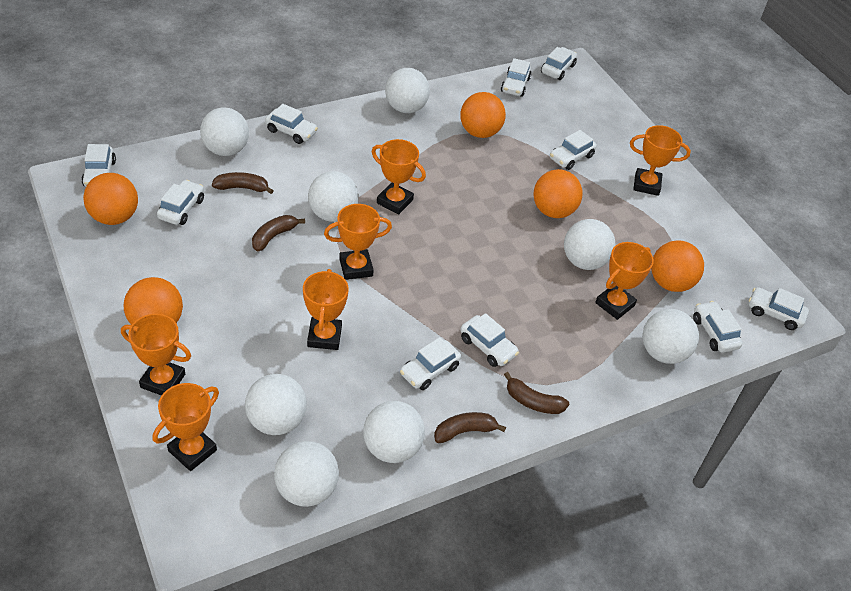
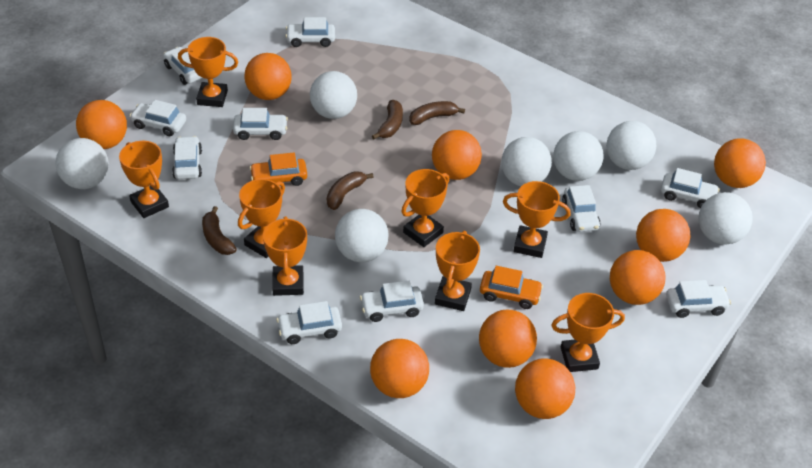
orange ball: [83,173,138,225] [124,277,183,325] [460,92,506,138] [533,169,582,218] [651,240,704,292] = 5 -> [76,100,127,149] [244,53,292,100] [370,339,429,398] [432,130,482,180] [479,310,537,368] [515,358,575,419] [610,250,666,305] [636,209,690,262] [714,138,766,188] = 9
orange car: none = 0 -> [250,152,307,186] [480,266,543,309] = 2
orange trophy: [121,314,191,396] [153,383,219,471] [303,269,348,350] [324,204,392,280] [372,139,426,214] [595,242,654,320] [630,125,691,196] = 7 -> [119,141,169,218] [178,37,238,107] [238,179,285,258] [263,216,307,296] [401,169,449,247] [435,231,480,311] [503,181,571,258] [551,293,625,372] = 8
white ball: [200,108,249,156] [245,374,307,435] [274,441,339,507] [308,171,359,222] [363,401,425,463] [385,68,430,113] [564,219,616,270] [642,309,699,364] = 8 -> [55,138,109,189] [310,71,357,119] [335,209,389,262] [501,137,552,186] [553,131,603,181] [606,121,656,170] [699,192,753,244] = 7

